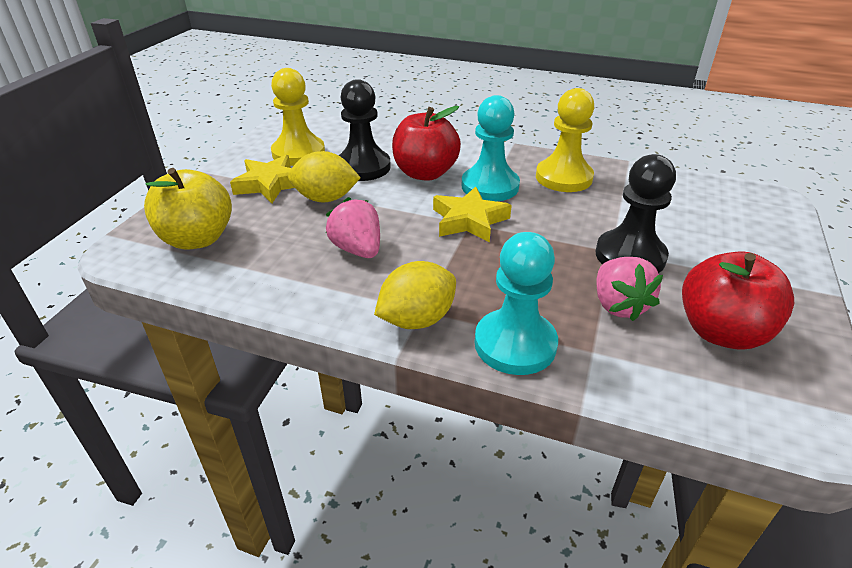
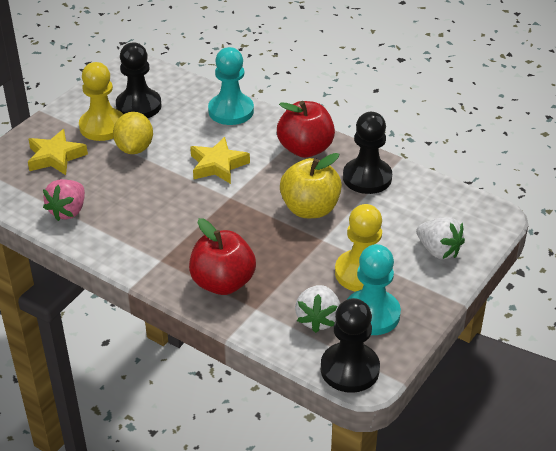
black pawn: [339,79,391,181] [595,154,676,273] = 2 -> [116,43,161,118] [321,298,380,393] [343,112,392,194] = 3
pink strawberry: [326,197,380,258] [596,257,663,321] = 2 -> [43,179,85,221] = 1
white strawberry: none = 0 -> [295,285,340,333] [416,217,465,259] = 2
yellow lemon: [288,151,361,203] [374,261,456,329] = 2 -> [113,112,153,154] = 1

